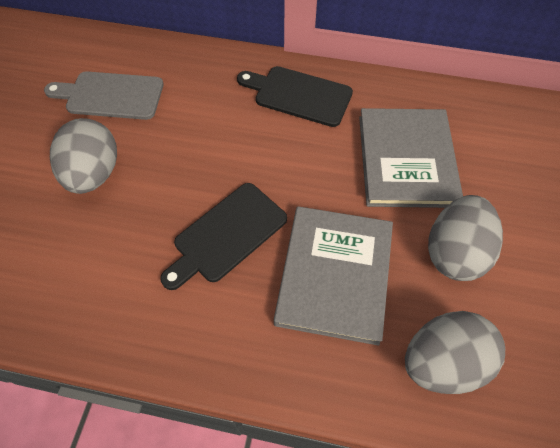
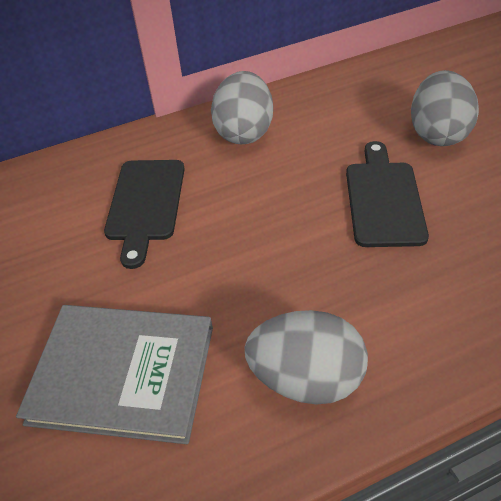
grey book: [274,206,393,346] [359,108,463,208] = 2 -> [16,305,213,444] = 1
grey cutting board: [44,71,164,120] = 1 -> none = 0

